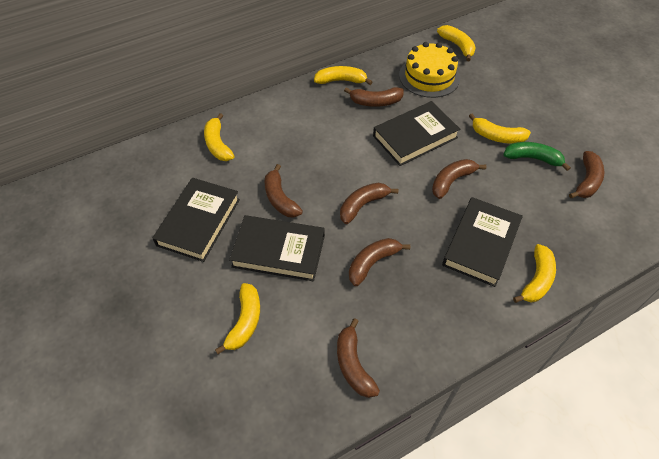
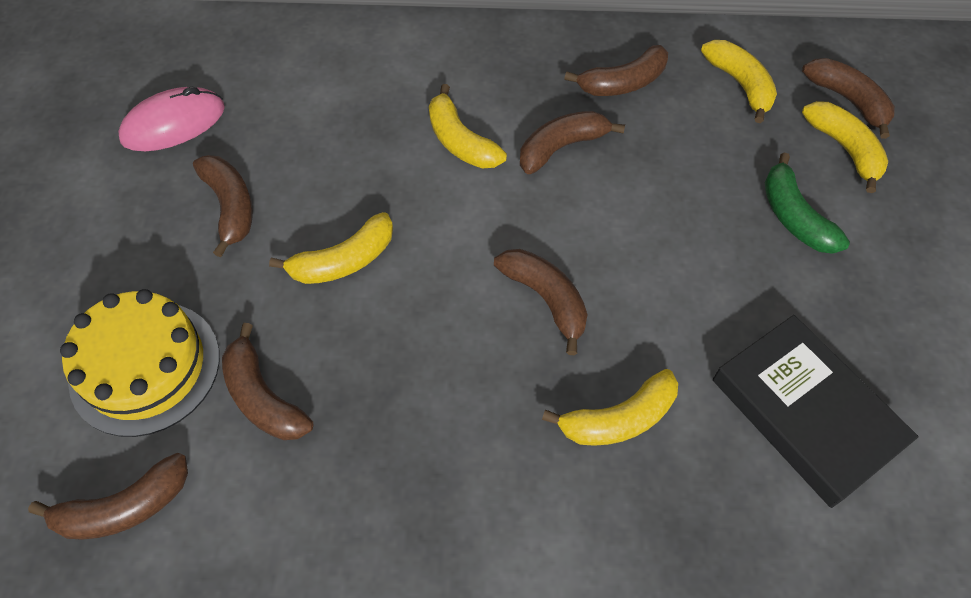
black book: [153,178,240,262] [229,215,325,281] [373,101,460,166] [442,197,523,287] = 4 -> [713,315,919,508] = 1
pink mouse: none = 0 -> [118,86,225,151] = 1
yellow banana: [204,113,234,161] [215,283,260,354] [314,66,372,85] [437,25,476,61] [469,114,531,144] [513,244,556,303] = 6 -> [269,212,393,284] [429,84,507,169] [542,369,678,446] [701,40,777,123] [802,101,888,193] = 5

